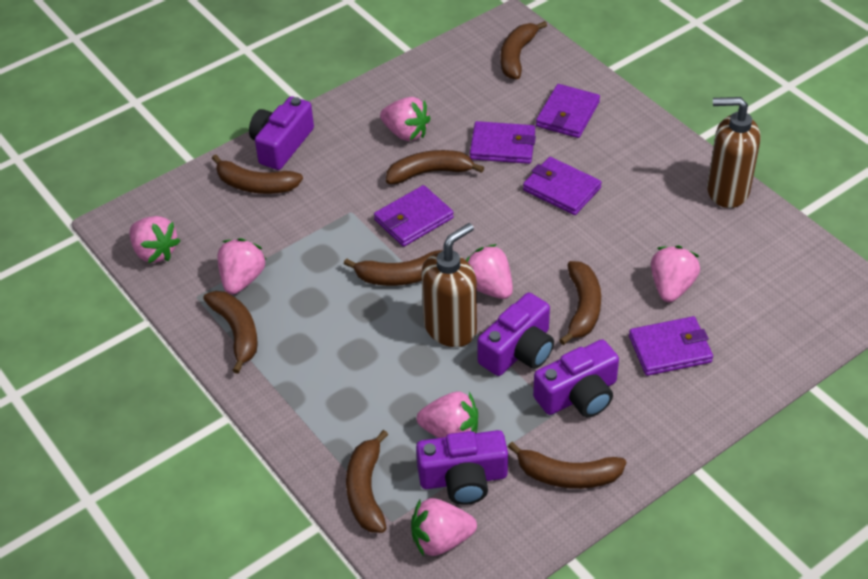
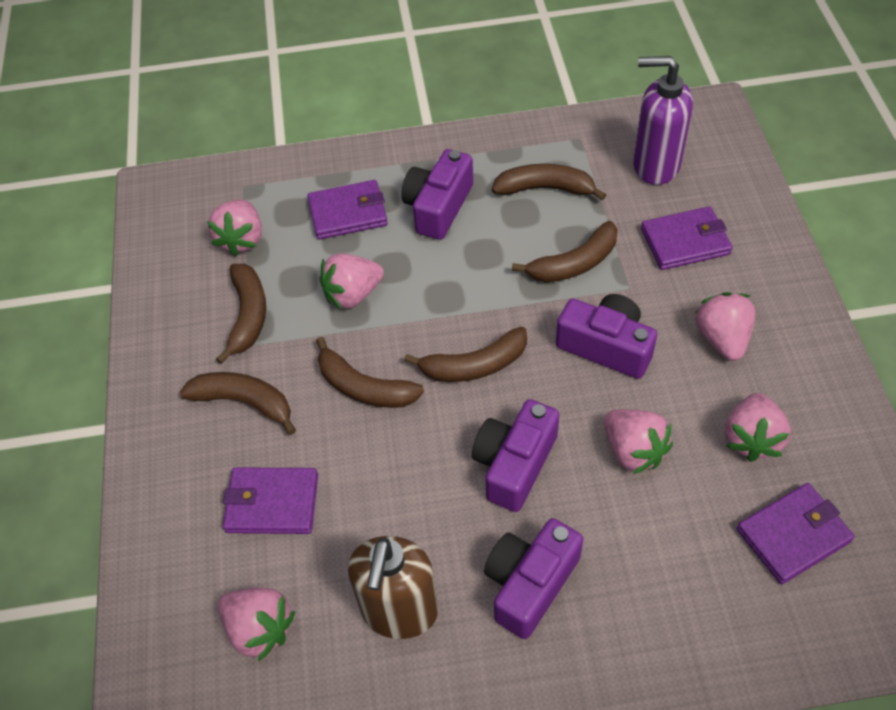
brown banana: [203,291,258,374] [212,154,303,194] [344,250,444,286] [346,430,388,533] [386,150,484,184] [501,21,547,79] [508,442,626,489] [559,261,601,345] = 8 -> [180,372,296,435] [216,264,266,364] [316,337,424,408] [404,327,527,382] [492,164,606,201] [512,221,618,282] = 6
brown soap dispenser: [421,223,477,347] [707,97,760,208] = 2 -> [348,536,438,639] = 1
pink strawberry: [130,216,181,263] [217,238,267,295] [380,97,431,141] [411,498,477,556] [417,392,478,438] [466,244,513,299] [651,245,700,302] = 7 -> [207,200,262,256] [218,588,295,662] [320,254,384,310] [604,409,673,474] [694,292,756,361] [725,393,791,462] = 6
purple soap dispenser: none = 0 -> [633,56,693,185] = 1
purple wallet: [374,185,454,247] [470,121,536,164] [523,157,602,215] [536,84,600,138] [629,316,713,376] = 5 -> [223,467,318,534] [308,180,388,240] [641,206,733,270] [737,483,855,584] = 4

